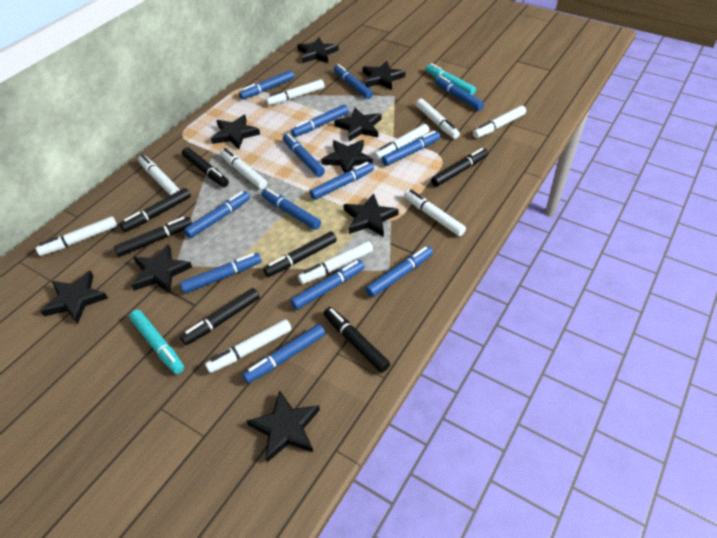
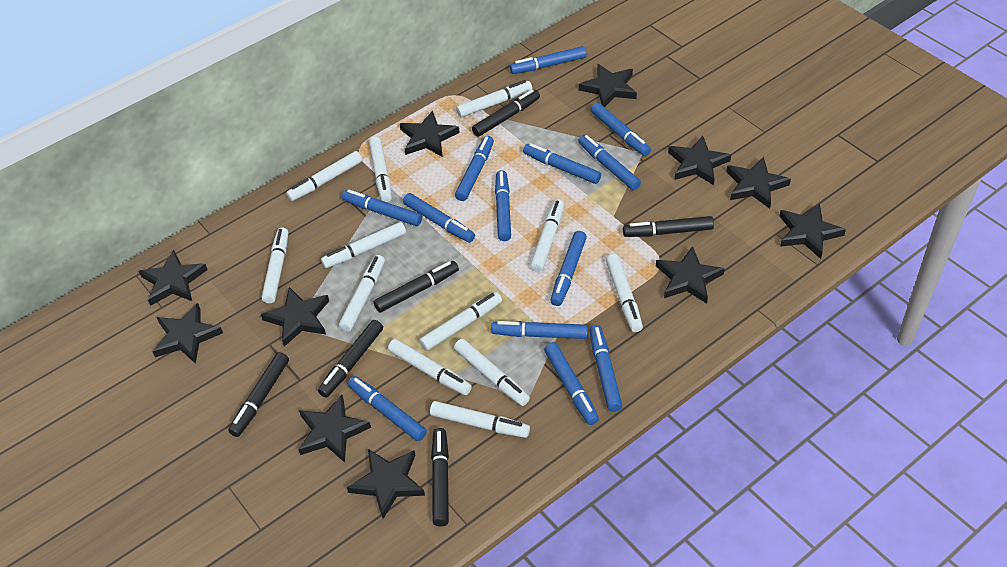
black marker: [114,217,192,257] [120,188,191,232] [180,288,260,345] [182,147,229,187] [263,232,337,277] [323,307,390,373] [431,148,488,187] = 7 -> [228,352,289,437] [318,320,383,398] [374,261,459,312] [431,428,449,527] [472,89,540,137] [623,216,714,237] = 6
black star: [40,270,108,324] [131,244,192,293] [211,115,260,149] [247,390,320,462] [297,37,339,63] [321,140,373,173] [334,108,381,141] [343,193,399,237] [363,61,406,90] = 9 -> [139,250,208,306] [152,303,223,364] [261,287,329,347] [299,395,371,463] [347,449,425,519] [400,111,460,157] [579,64,637,107] [656,246,725,304] [668,136,731,185] [726,157,791,209] [779,204,846,259] = 11
turquoise marker: [129,310,184,374] [425,63,476,95] = 2 -> none = 0
white marker: [36,216,117,256] [138,155,180,195] [205,319,292,373] [220,148,267,189] [266,79,325,106] [298,241,373,284] [374,124,429,160] [404,189,466,236] [416,99,460,139] [473,105,526,138] = 10 -> [262,228,288,303] [286,151,362,201] [321,222,406,268] [339,255,385,332] [369,137,392,202] [388,339,472,395] [419,292,502,351] [430,401,530,438] [454,339,530,406] [456,80,532,117] [530,199,564,272] [606,254,643,332] = 12

